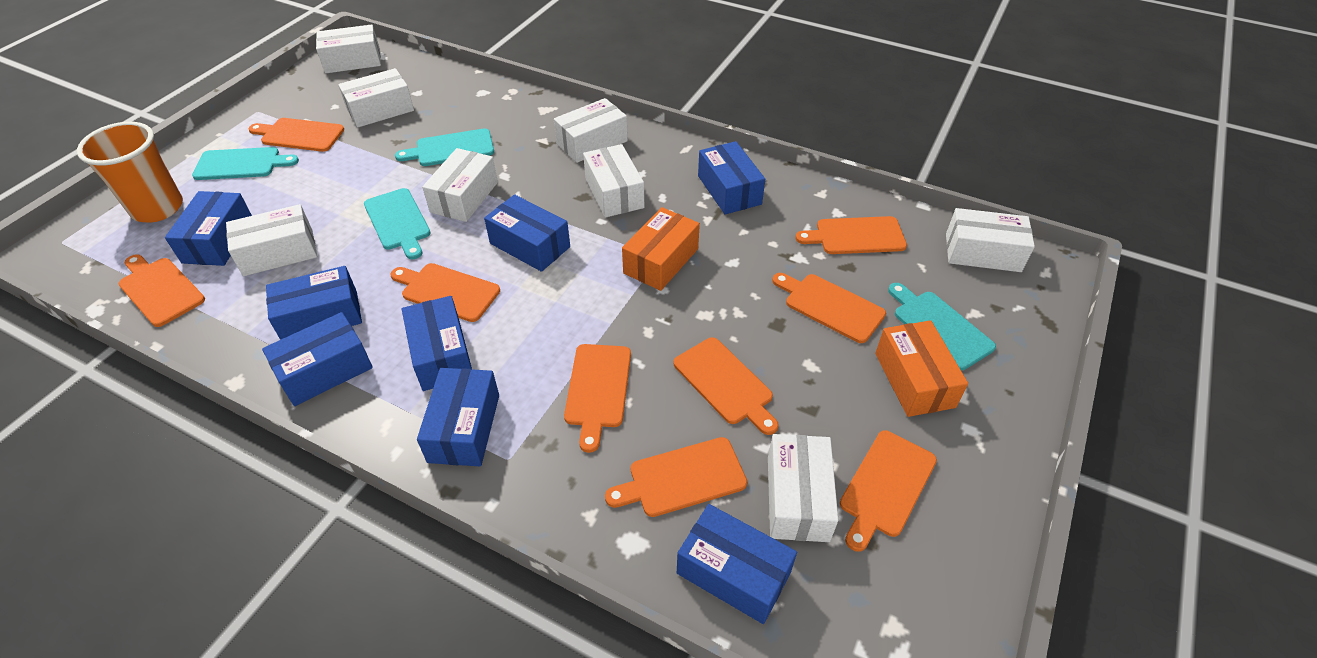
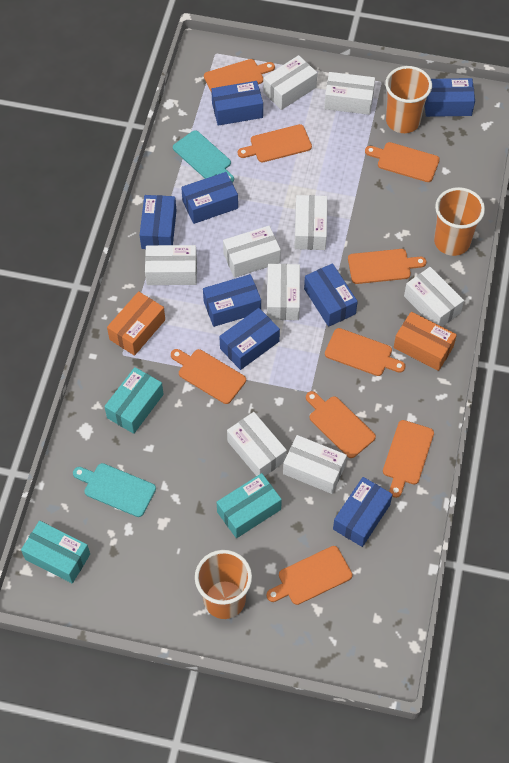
orange cup: [77,122,183,223] = 1 -> [195,550,252,619] [385,66,432,133] [434,187,485,256] = 3
turquoise box: none = 0 -> [21,521,90,583] [104,367,164,434] [217,473,282,538] = 3
turquoise cutting board: [192,147,299,180] [364,188,431,259] [395,128,494,166] [888,283,996,370] = 4 -> [73,463,156,517] [173,130,234,183] = 2
white box: [226,204,317,276] [316,24,381,73] [338,68,414,128] [422,148,498,222] [554,98,628,163] [583,144,644,218] [768,434,838,542] [946,208,1035,272] = 8 -> [145,245,197,285] [223,226,281,278] [227,412,287,476] [263,55,317,110] [267,264,300,320] [283,435,347,494] [294,195,327,250] [324,72,375,115] [404,267,464,327] = 9

